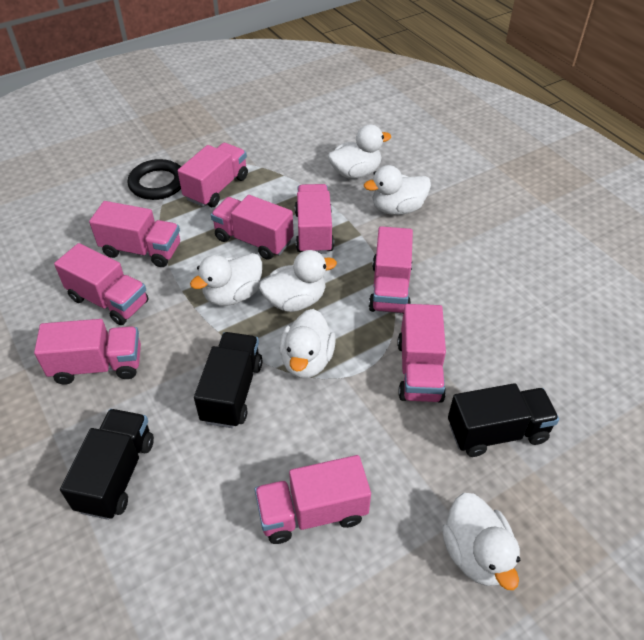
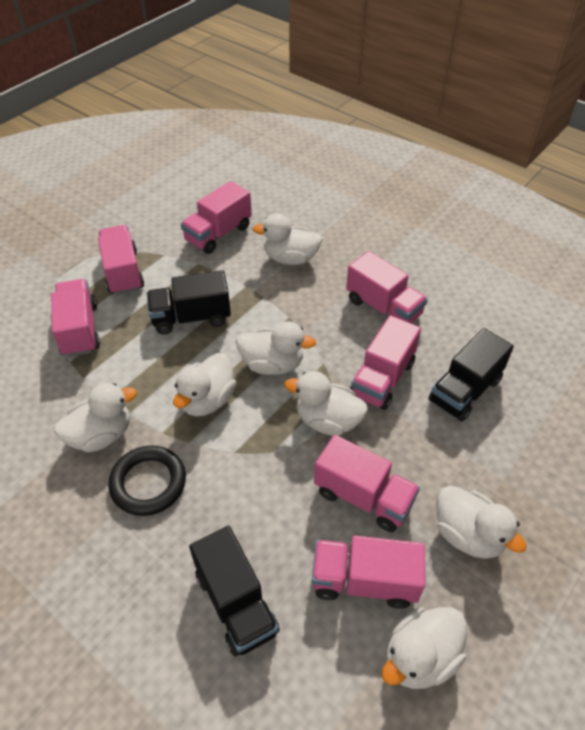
pink truck: [34,319,141,385] [54,243,149,325] [89,201,180,267] [178,143,248,207] [211,195,294,260] [255,455,371,544] [295,184,334,254] [369,226,413,313] [397,304,446,402] = 9 -> [51,279,100,357] [98,225,144,295] [181,181,252,254] [312,535,425,609] [314,435,420,532] [346,251,428,323] [350,315,421,410] = 7
white duck: [190,253,262,306] [259,250,337,312] [279,309,336,378] [328,124,391,179] [364,165,431,215] [442,493,520,590] = 6 -> [54,383,137,452] [173,353,237,417] [236,321,316,375] [252,213,323,265] [285,371,368,436] [382,607,467,689] [436,485,526,559] = 7

